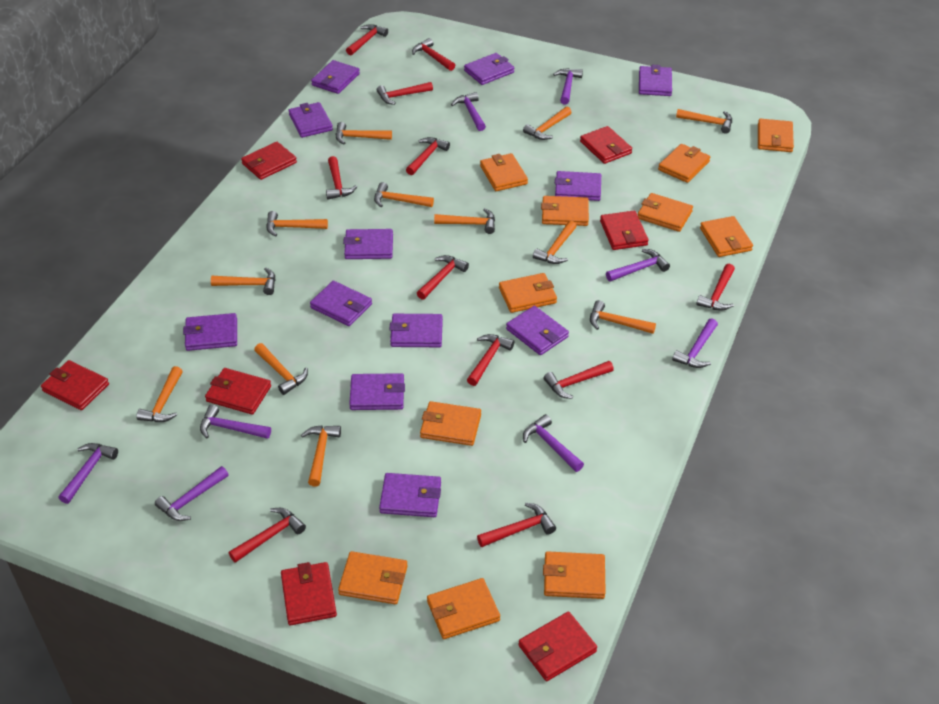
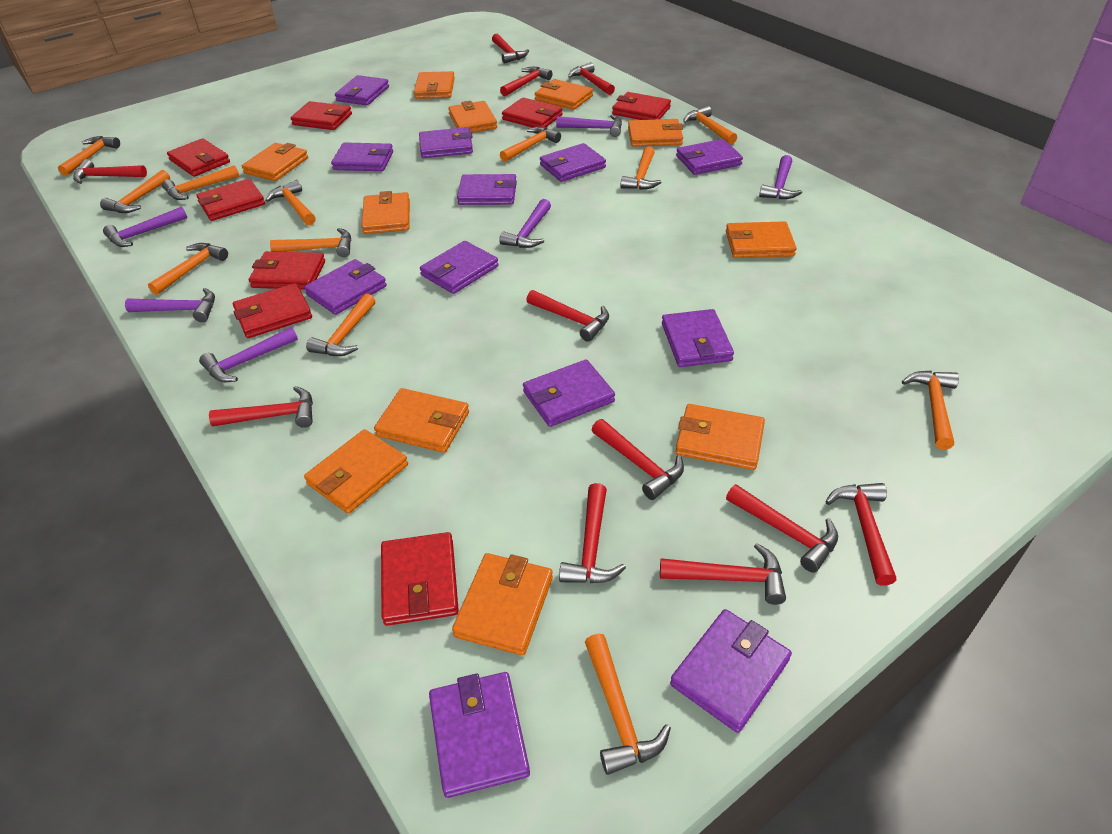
purple hammer: [59,443,118,504] [155,466,229,521] [200,405,271,439] [451,92,486,131] [523,414,584,472] [553,68,583,105] [606,249,670,282] [672,318,718,368] = 8 -> [103,206,187,247] [125,288,215,322] [199,327,298,382] [499,199,551,248] [556,115,622,137] [759,155,802,199] = 6
red wallet: [41,360,109,410] [205,368,271,415] [241,142,297,180] [281,562,337,625] [519,612,597,681] [580,126,632,164] [600,211,649,250] = 7 -> [167,138,230,177] [196,179,265,221] [233,283,312,338] [249,251,325,290] [291,101,352,130] [381,532,459,626] [502,97,563,127] [612,92,671,120] = 8

